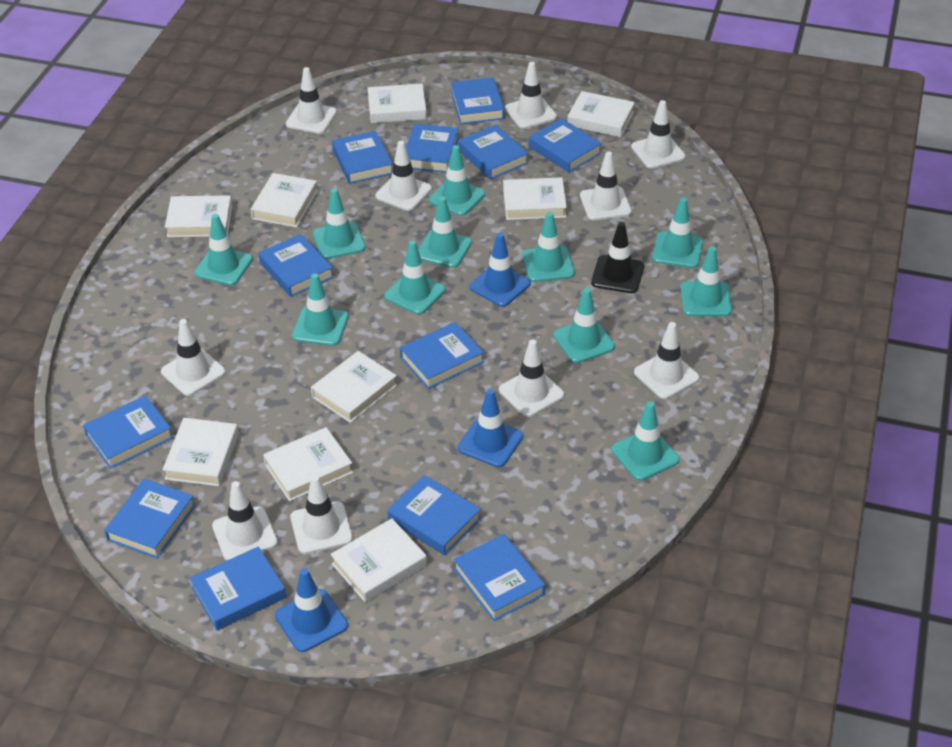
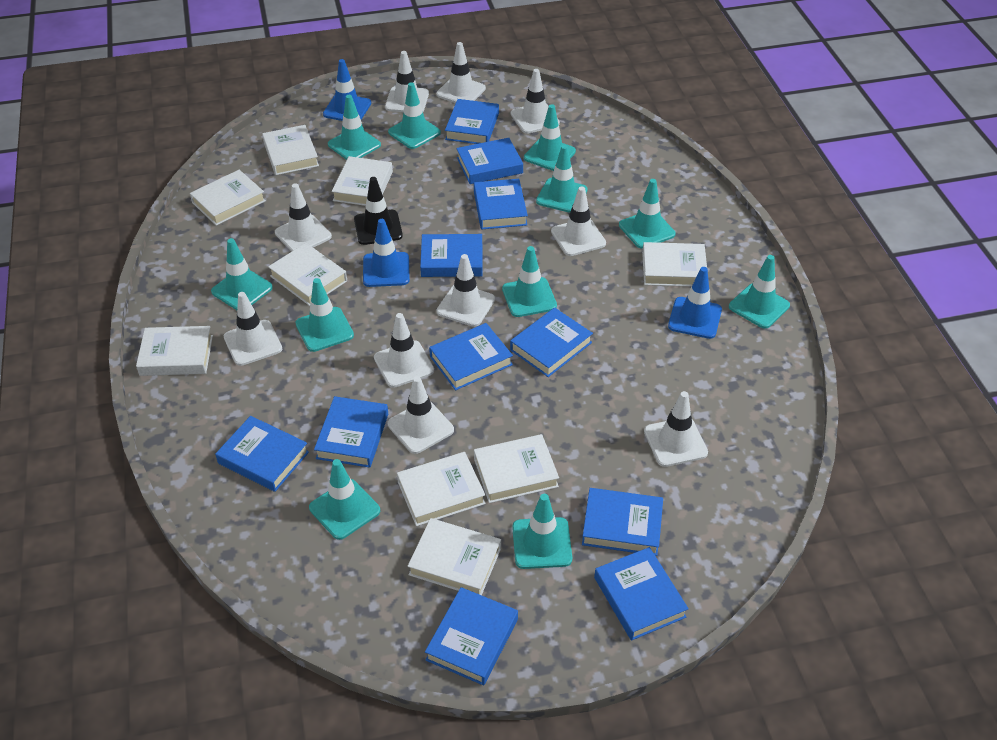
blue book: [83,395,173,469] [104,478,196,558] [189,546,286,630] [258,234,334,297] [332,131,393,184] [387,475,481,555] [400,322,484,389] [406,124,459,173] [451,77,505,124] [453,534,545,621] [458,125,529,180] [529,118,602,173] = 12 -> [215,416,309,492] [314,396,388,468] [420,234,483,277] [425,587,518,685] [429,323,513,390] [445,99,499,144] [456,138,523,184] [474,179,528,230] [510,307,593,377] [582,488,663,556] [594,547,689,641] = 11

